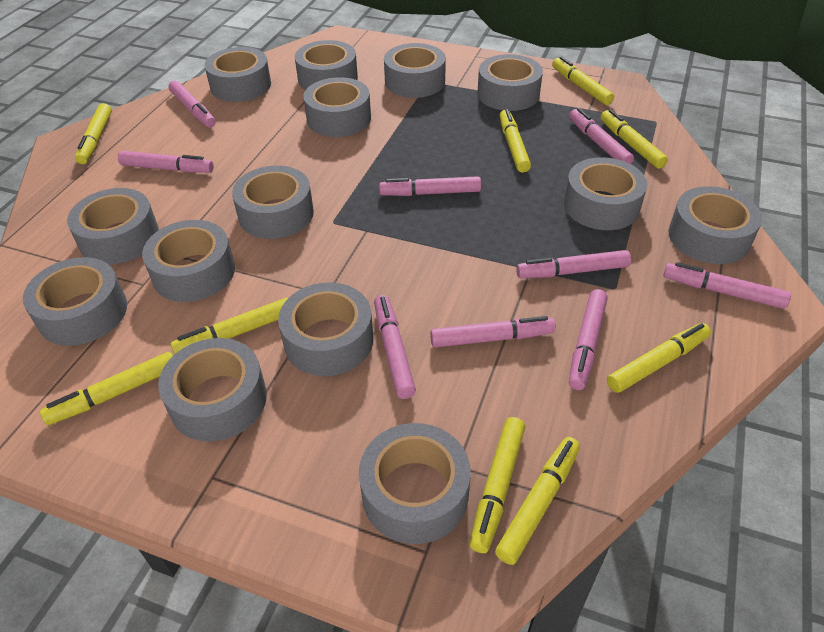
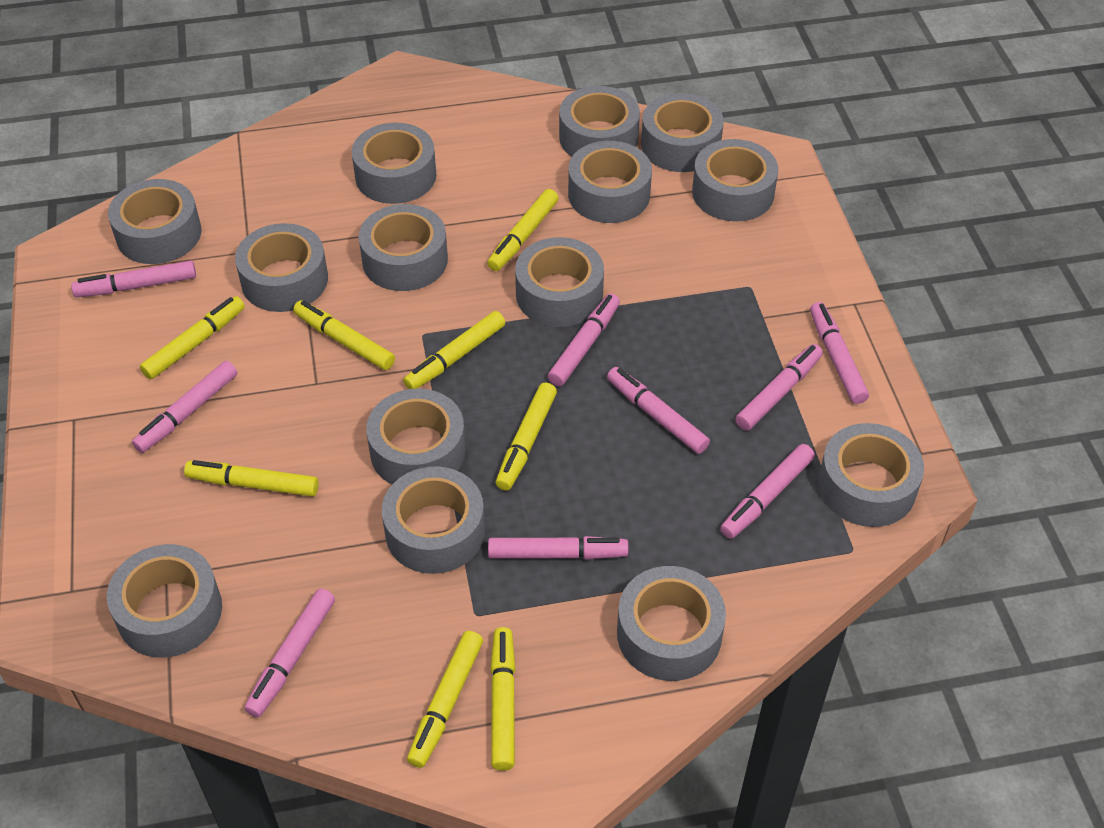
yellow marker: [40,352,173,425] [75,103,112,164] [171,298,288,355] [470,417,525,553] [495,437,580,565] [499,109,531,173] [552,56,614,105] [600,109,668,169] [607,323,711,393] = 9 -> [140,296,245,379] [184,460,319,497] [293,300,395,370] [403,311,505,389] [407,631,483,768] [487,189,559,271] [490,627,516,771] [496,382,557,491] = 8

